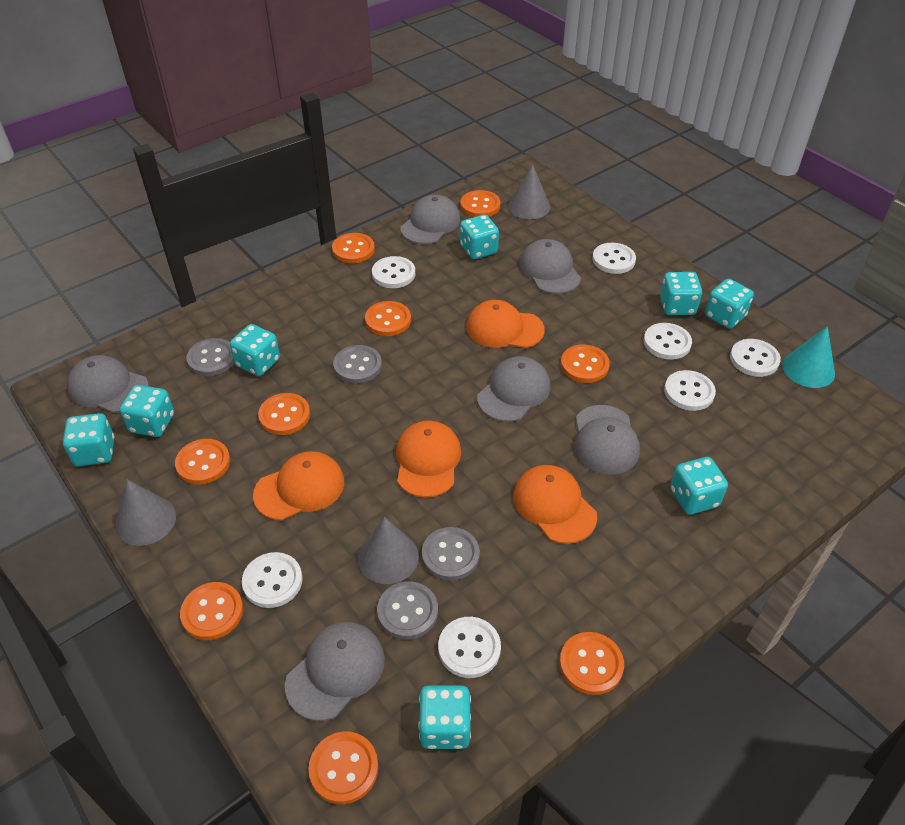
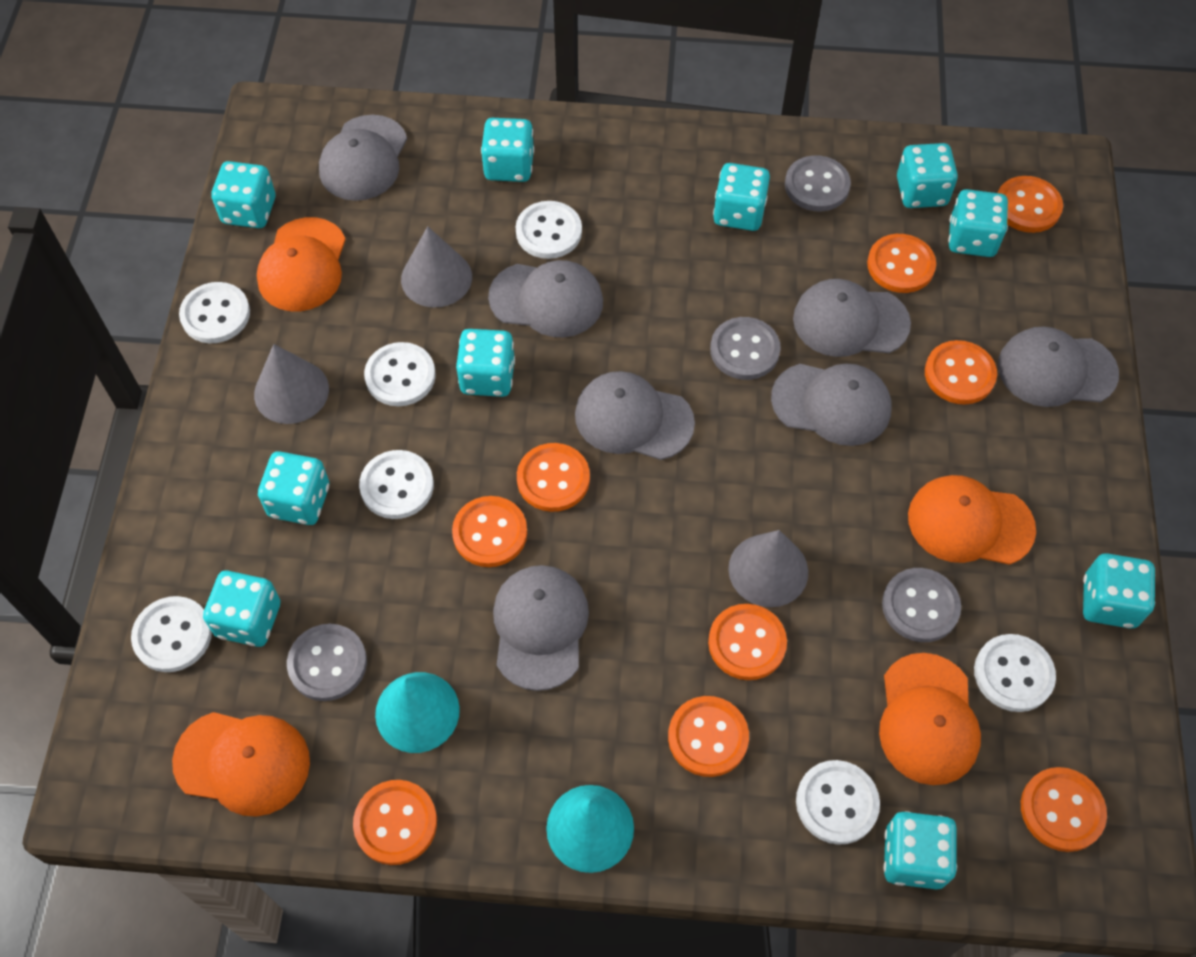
grey cap: [67,355,149,413] [285,622,385,721] [400,195,461,244] [477,356,551,422] [520,239,581,294] [574,405,640,475] = 6 -> [319,115,407,201] [488,260,603,337] [493,565,589,691] [575,371,695,460] [771,363,891,446] [793,279,911,357] [998,326,1119,407] = 7
turquoise cone: [782,326,835,388] = 1 -> [375,672,460,753] [546,785,634,873] = 2
turquoise dice: [63,413,114,466] [120,385,174,437] [230,324,280,376] [418,685,471,749] [460,215,499,259] [660,272,702,315] [670,457,728,515] [705,279,754,329] = 8 -> [203,570,280,647] [211,161,275,228] [258,451,329,525] [456,329,515,397] [481,118,534,182] [713,163,770,231] [884,811,957,890] [897,143,958,208] [948,189,1008,257] [1083,553,1155,629] = 10

